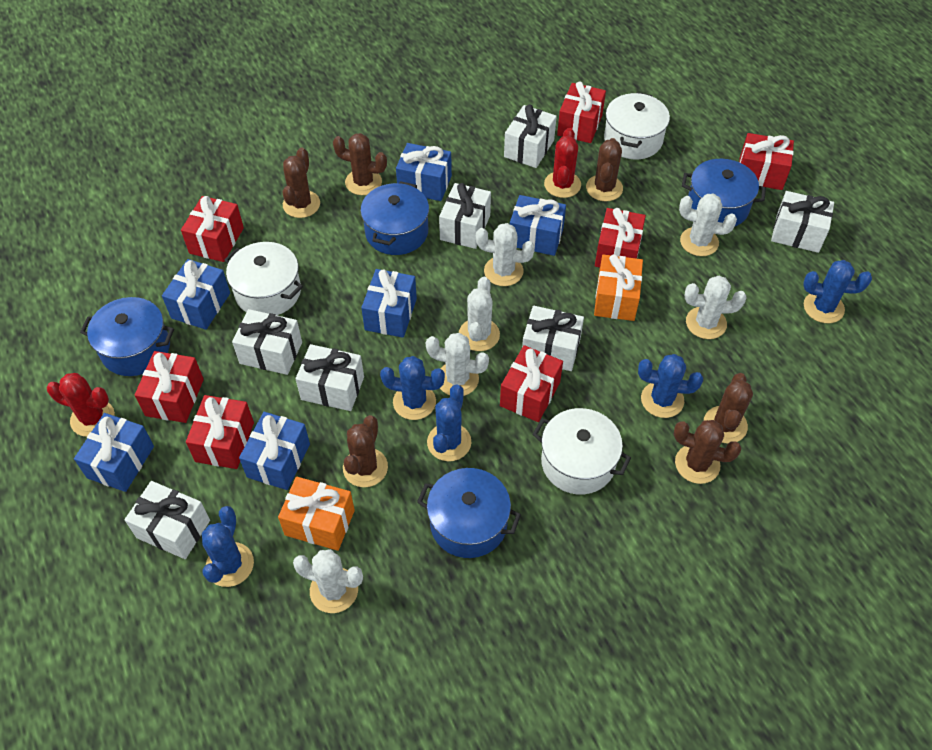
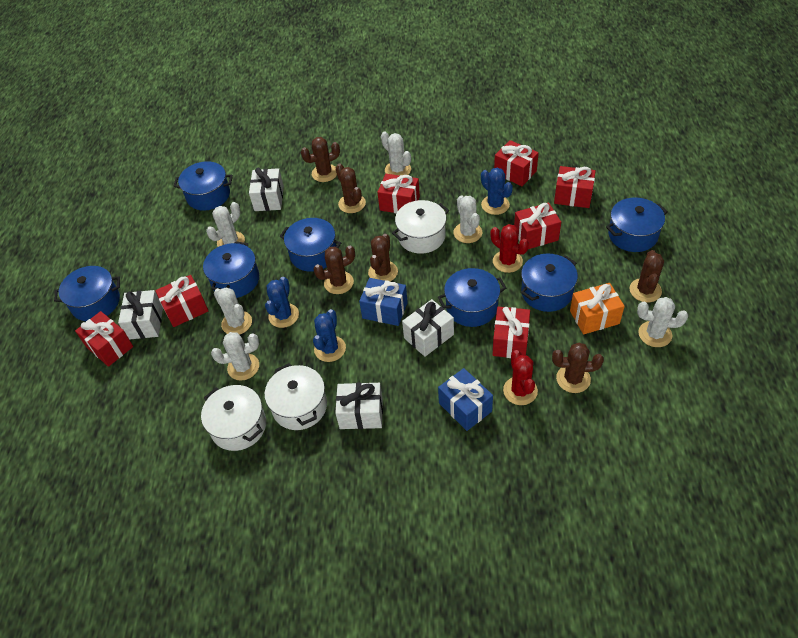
blue cactus: [202,506,254,587] [380,356,445,420] [427,384,471,461] [638,354,703,418] [803,260,872,323] = 5 -> [265,277,299,328] [313,309,346,362] [481,168,513,215] = 3
blue gift: [74,413,154,492] [162,259,230,330] [239,412,310,490] [361,269,417,338] [396,143,452,201] [510,195,566,256] = 6 -> [359,278,408,326] [438,368,493,431] = 2
blue pot: [80,297,174,376] [360,181,429,255] [417,468,521,558] [682,159,766,226] = 4 -> [54,266,120,321] [173,161,233,211] [203,241,259,298] [280,218,341,272] [438,268,506,327] [521,254,578,312] [606,198,668,252] = 7
orange gift: [278,477,355,551] [594,254,643,321] = 2 -> [570,283,625,335] = 1
white gift: [125,481,210,559] [232,309,302,375] [295,344,364,411] [439,183,491,249] [504,104,557,168] [522,306,584,371] [771,191,834,253] = 7 -> [118,290,163,340] [249,168,284,211] [335,382,383,429] [402,299,454,357] = 4

